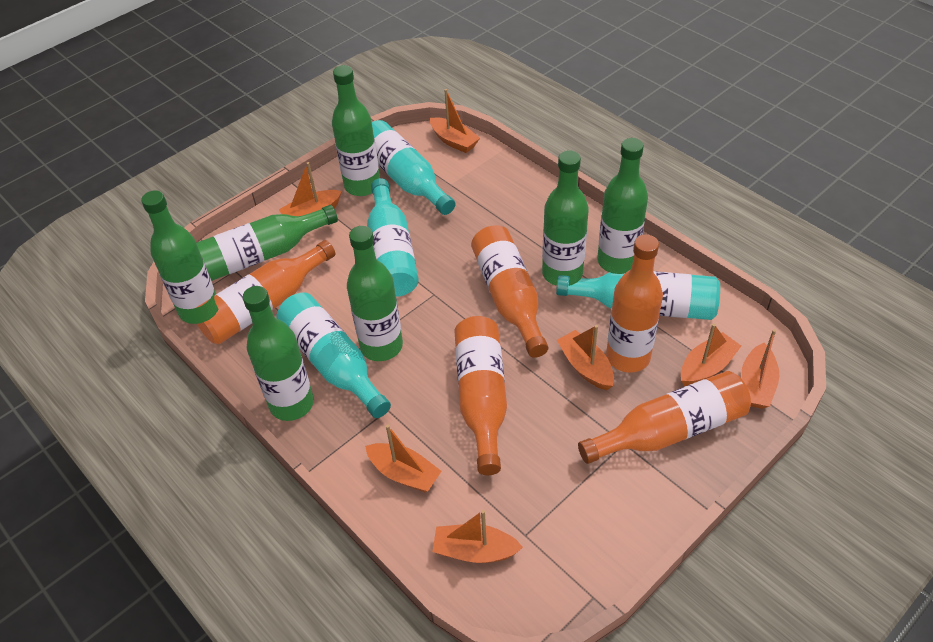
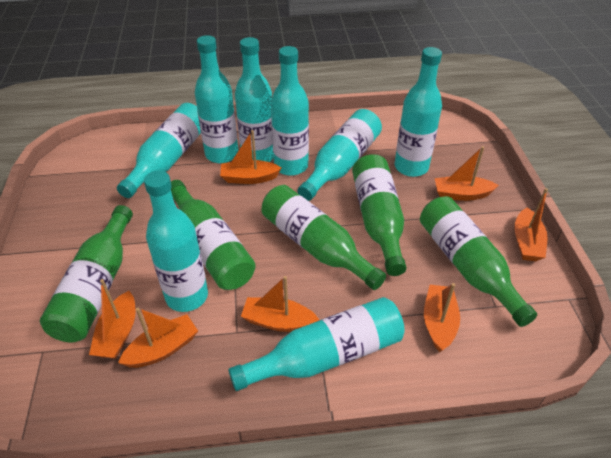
green bottle: [141,190,216,324] [196,205,338,281] [243,286,314,421] [332,65,380,196] [347,226,403,361] [542,150,589,286] [597,138,648,272] = 7 -> [40,205,133,342] [171,180,256,290] [262,185,386,290] [352,154,407,276] [420,196,537,327] = 5
orange bottle: [193,240,335,344] [454,316,507,475] [471,225,548,358] [578,371,751,464] [606,235,663,373] = 5 -> none = 0
turquoise bottle: [277,292,391,418] [367,178,419,297] [372,120,456,215] [556,269,720,320] = 4 -> [117,103,201,198] [144,171,208,312] [195,35,239,164] [228,297,405,391] [235,37,274,162] [271,46,309,176] [297,109,382,201] [395,47,442,177] = 8

